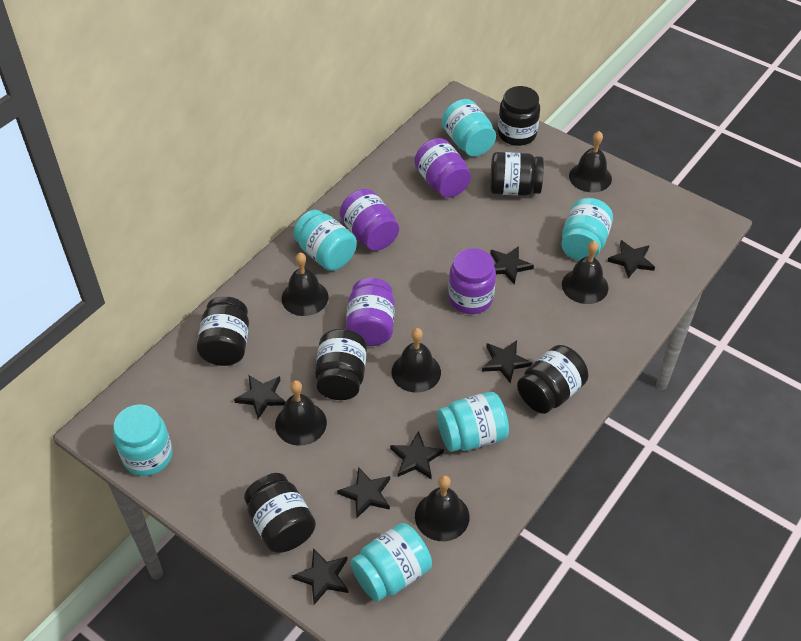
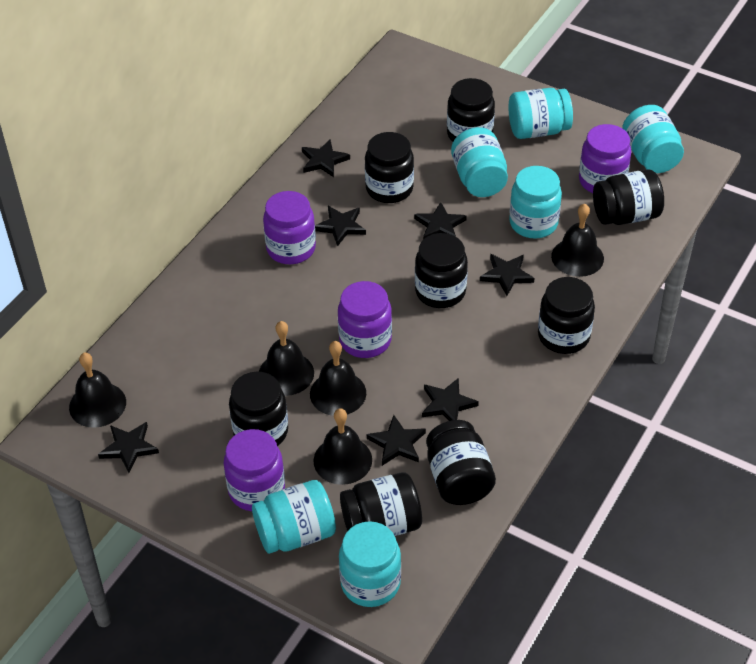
black bell: [275,380,327,446] [282,253,328,316] [392,328,441,393] [415,475,469,541] [562,241,609,304] [569,131,612,192] = 6 -> [69,352,126,428] [259,321,314,396] [310,341,366,416] [313,408,372,485] [551,204,604,277] = 5
black jar: [197,296,249,366] [244,473,316,553] [315,329,367,400] [490,152,544,196] [498,86,540,146] [517,345,588,414] = 6 -> [229,372,288,446] [340,472,422,536] [365,132,414,203] [415,233,468,308] [426,420,496,505] [447,78,495,142] [538,277,595,354] [593,169,664,225] = 8

